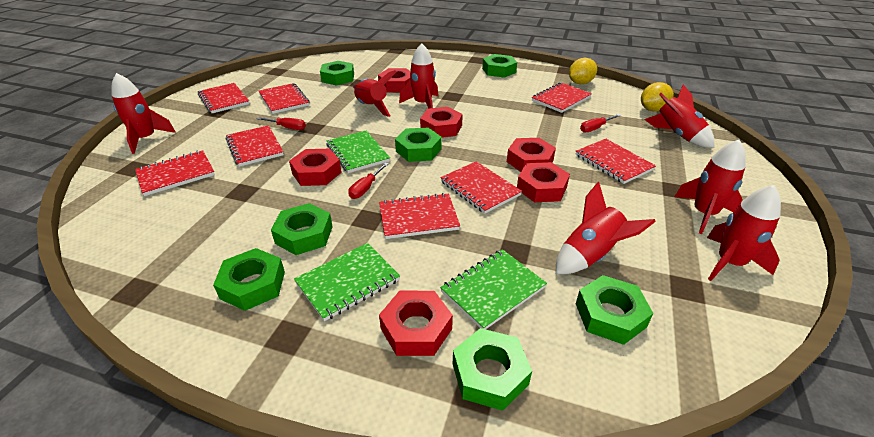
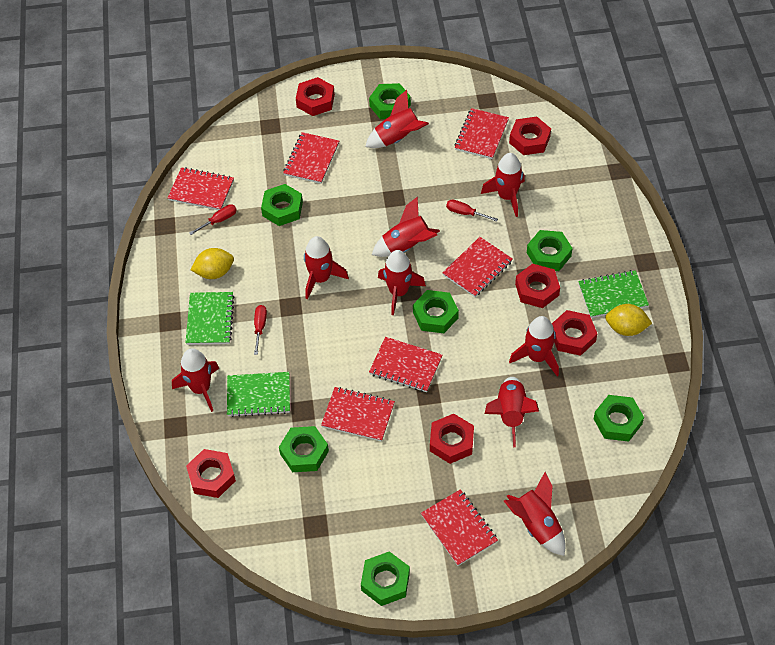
red notebook: [135,150,215,196] [198,83,250,113] [226,125,284,167] [259,83,310,114] [379,193,460,239] [440,161,522,214] [532,83,592,113] [575,139,656,184] = 8 -> [168,167,234,210] [283,132,339,184] [321,387,395,442] [369,337,442,392] [421,489,498,566] [442,237,512,297] [454,108,509,159] = 7
red rocket: [112,73,176,154] [353,70,397,117] [399,43,438,109] [556,182,656,274] [644,85,714,148] [675,140,746,234] [707,185,781,281] = 7 -> [172,348,220,412] [304,236,349,299] [365,90,429,148] [372,196,440,257] [378,250,426,315] [481,153,525,217] [485,377,539,447] [504,472,566,556] [509,316,559,376] = 9

